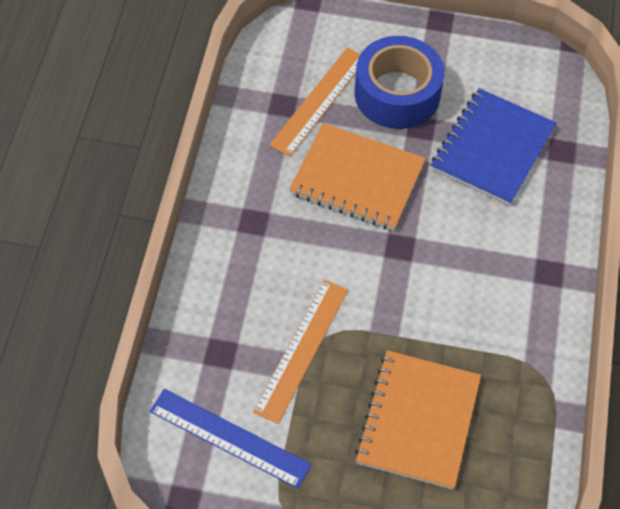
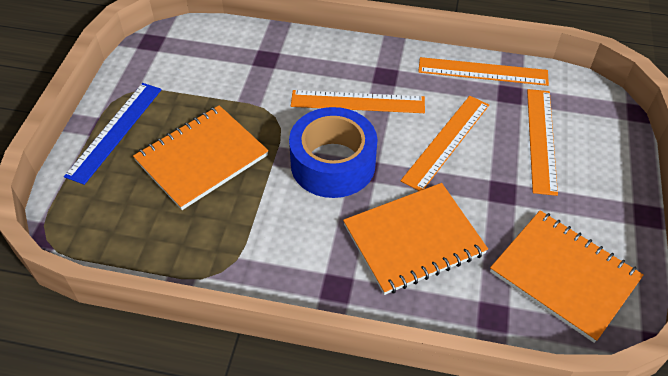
blue notebook: [431,88,557,206] = 1 -> none = 0
orange notebook: [289,123,426,230] [355,350,481,490] = 2 -> [133,105,269,210] [343,183,488,295] [490,210,643,343] = 3
orange ruler: [253,280,348,424] [269,47,360,157] = 2 -> [291,90,425,113] [401,96,489,191] [418,57,549,86] [527,89,558,196] = 4

